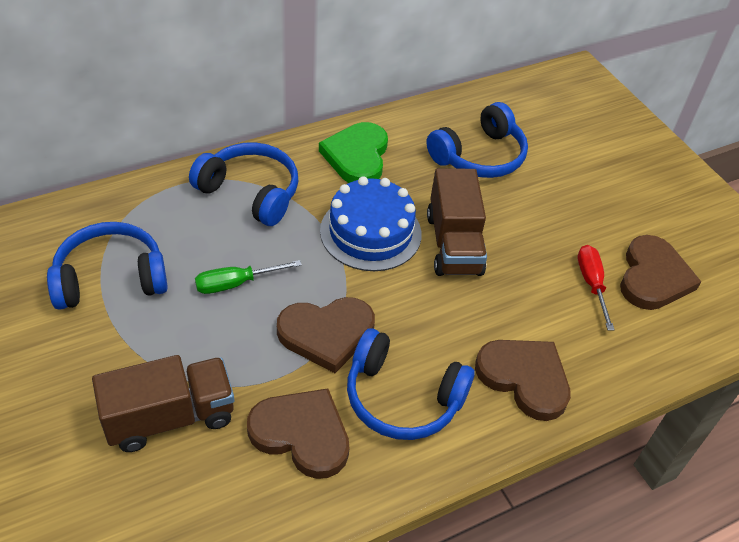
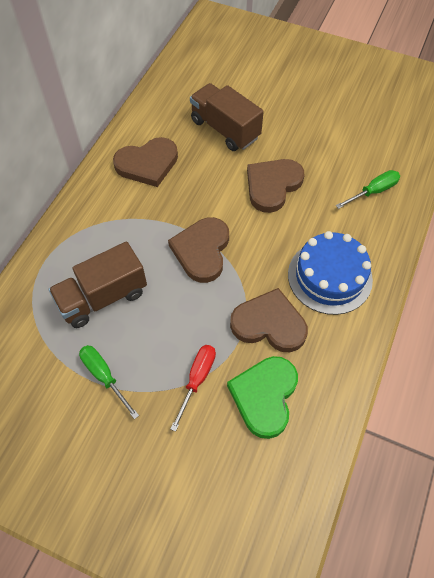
blue headphones: [47,222,168,310] [189,142,298,226] [347,328,475,440] [426,102,528,178] = 4 -> none = 0
green screwdriver: [195,260,302,294] = 1 -> [79,345,139,419] [336,170,400,209] = 2

